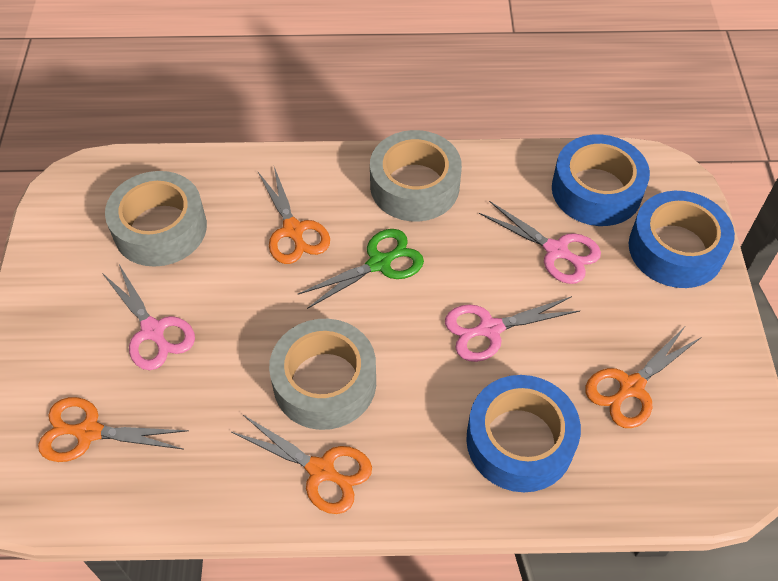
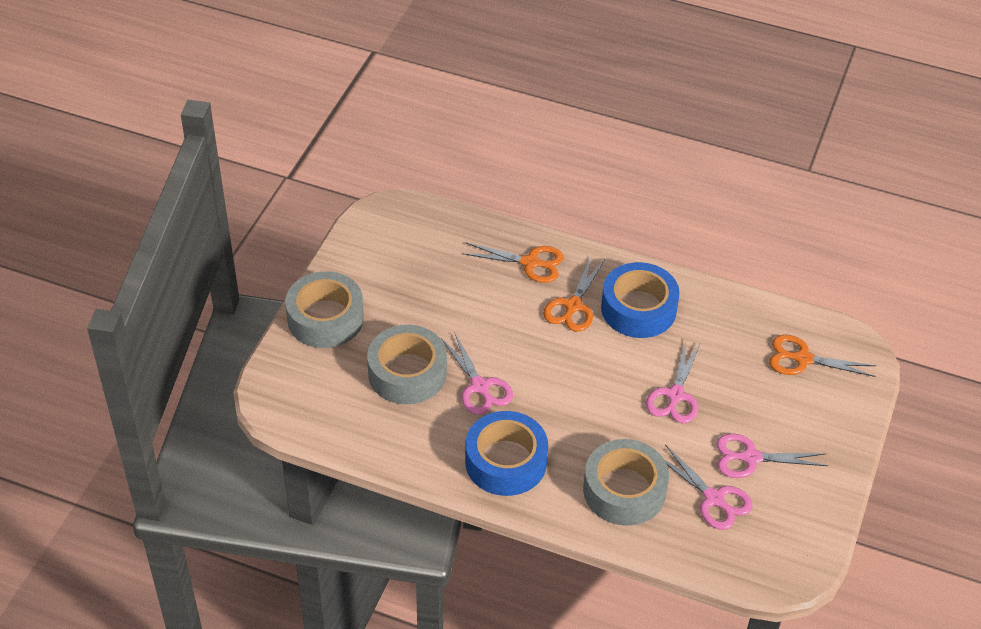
blue tape: [466,375,581,492] [552,134,650,226] [629,191,735,288] = 3 -> [465,411,548,496] [601,262,680,338] = 2
green scissors: [298,229,424,309] = 1 -> none = 0
orange scissors: [38,397,189,462] [231,415,372,514] [258,167,330,264] [585,327,700,428] = 4 -> [462,243,564,283] [543,255,605,332] [769,335,876,377] = 3
pink scissors: [102,265,195,370] [445,296,580,362] [479,201,601,284] = 3 -> [441,332,513,415] [646,341,701,423] [665,444,752,530] [716,434,828,478] = 4

